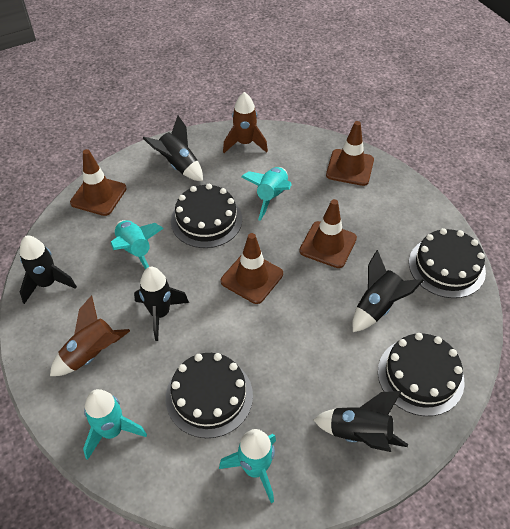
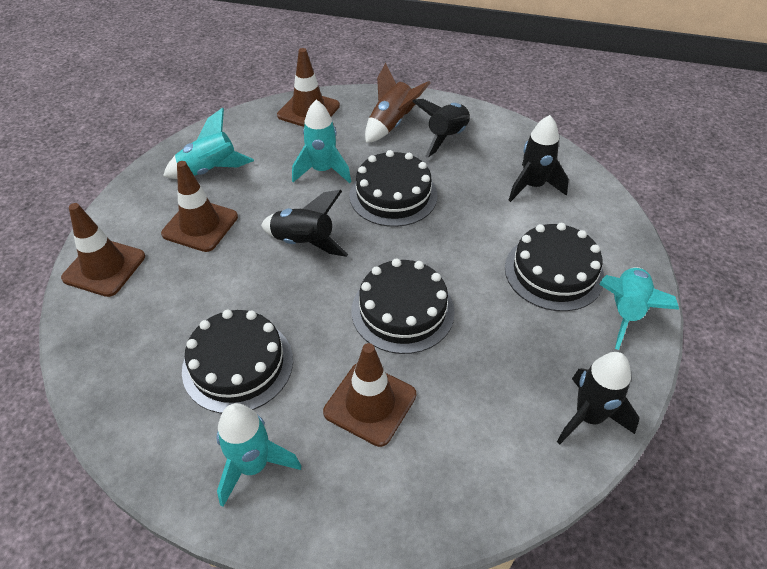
black rocket: [20,236,77,304] [134,267,189,341] [143,115,203,181] [313,391,408,452] [352,250,424,332] = 5 -> [261,190,348,257] [412,99,470,158] [509,115,569,202] [557,352,640,445] = 4
brown rocket: [50,295,130,376] [223,92,268,153] = 2 -> [365,63,431,143] = 1

